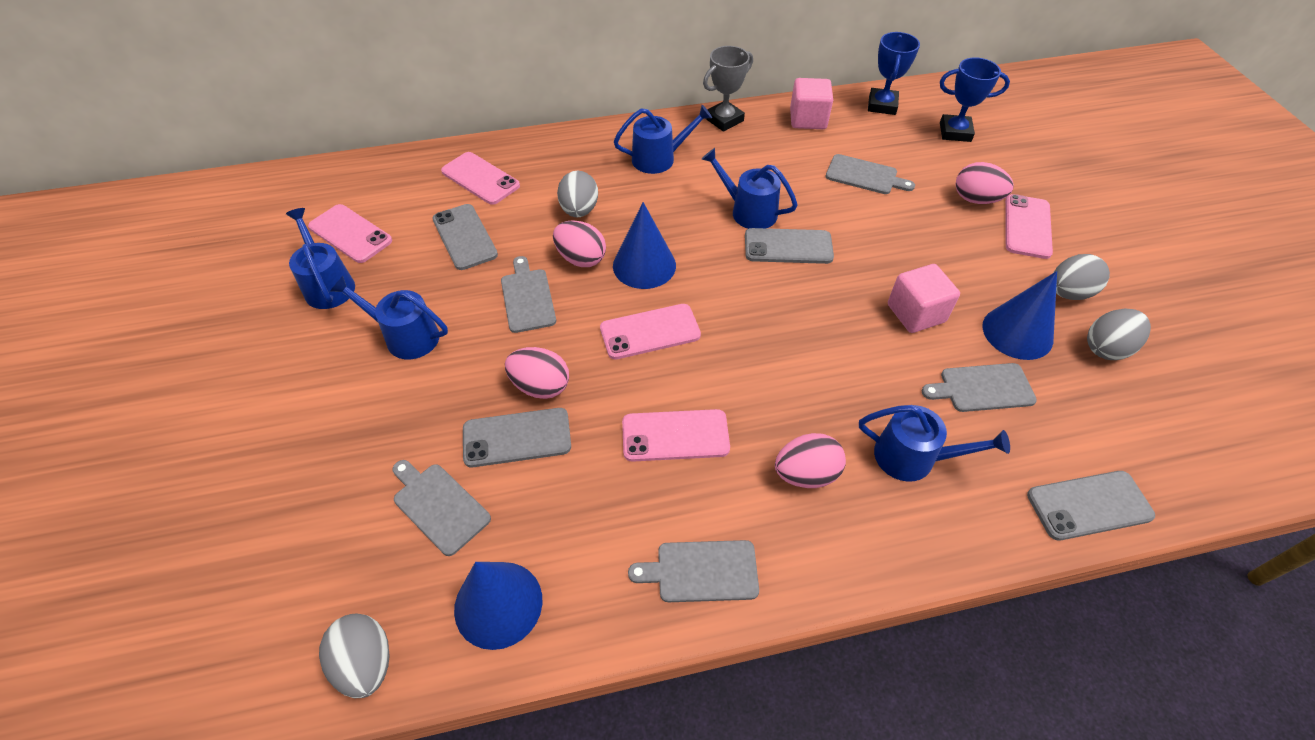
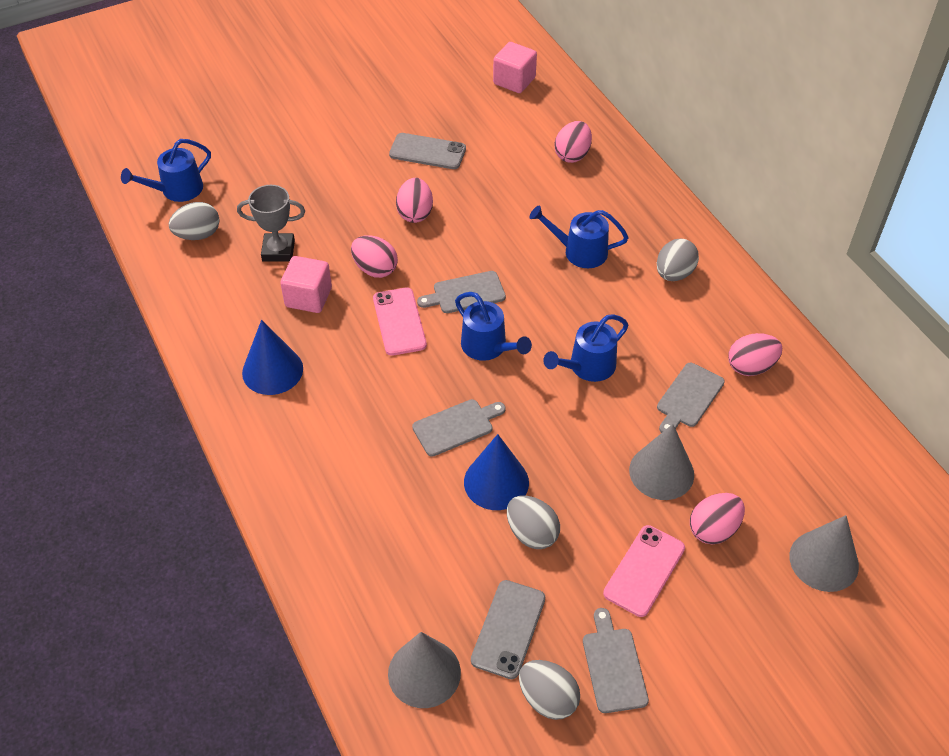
blue cone: [454,562,542,650] [613,202,676,289] [982,271,1057,360] = 3 -> [242,320,303,395] [464,434,529,510] = 2
blue trophy: [868,32,920,115] [940,57,1010,142] = 2 -> none = 0
blue watering can: [286,208,355,309] [330,276,448,359] [614,105,712,174] [701,148,798,229] [859,405,1010,482] = 5 -> [121,139,211,202] [455,292,532,361] [529,205,629,268] [544,314,629,382] = 4
grey cone: none = 0 -> [388,632,461,708] [629,424,694,500] [789,515,859,592] = 3
grey cutting board: [393,460,491,556] [501,256,556,333] [628,540,759,602] [826,154,915,194] [921,363,1037,412] = 5 -> [412,399,506,457] [417,271,506,313] [583,608,649,713] [657,363,725,433] = 4
grey phone: [433,204,498,270] [463,408,571,467] [745,228,834,264] [1027,471,1155,540] = 4 -> [389,133,466,169] [471,580,545,679] = 2
pink egg: [505,347,569,399] [553,220,606,267] [775,433,846,488] [955,162,1014,204] = 4 -> [351,236,398,278] [396,178,433,223] [554,121,592,163] [690,493,745,544] [728,333,782,376] = 5
pink phone: [308,204,392,263] [441,152,520,205] [600,304,701,359] [622,409,730,462] [1005,194,1053,259] = 5 -> [373,288,427,356] [603,525,685,617] = 2

